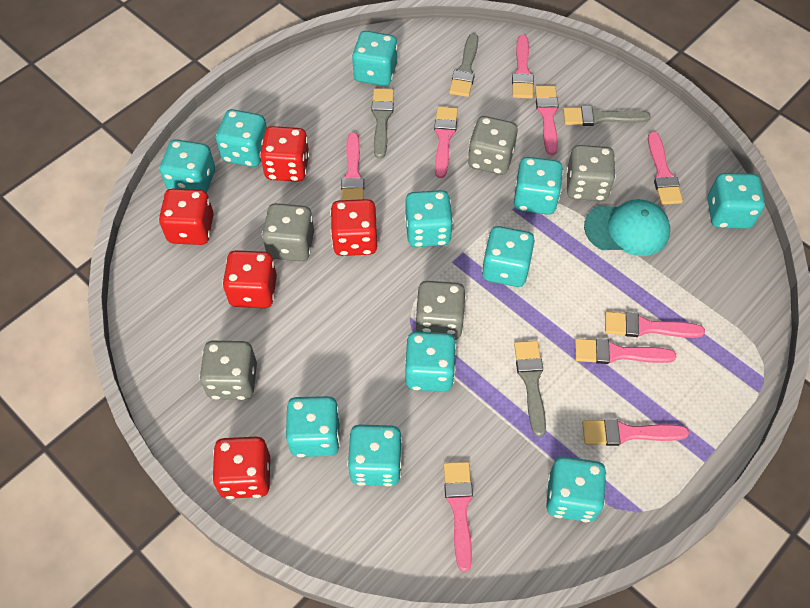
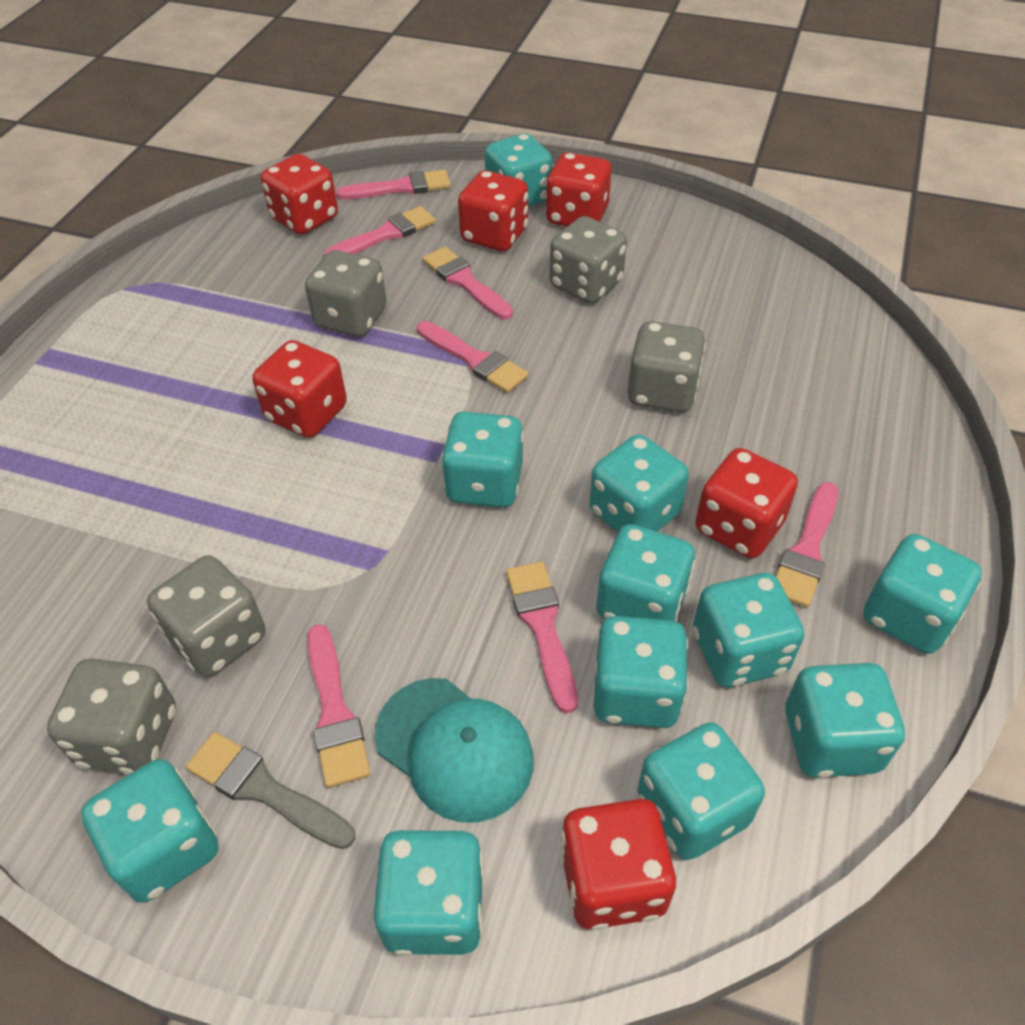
grey brush: [372,88,394,159] [449,33,479,97] [514,340,546,437] [563,106,651,126] = 4 -> [186,732,355,849] = 1
pink brush: [341,133,364,200] [434,106,458,178] [444,461,473,572] [512,35,534,99] [535,85,559,155] [575,338,676,364] [582,419,689,446] [605,312,705,338] [648,132,683,205] = 9 -> [307,624,371,788] [324,206,436,256] [336,170,451,199] [417,321,529,393] [422,247,513,319] [506,562,578,714] [775,482,838,607] = 7
red dice: [159,188,214,245] [212,437,270,499] [222,250,277,308] [260,126,310,182] [330,199,377,256] = 5 -> [252,340,347,438] [261,154,338,235] [458,170,528,251] [545,152,611,227] [560,799,676,930] [695,448,798,558] = 6

